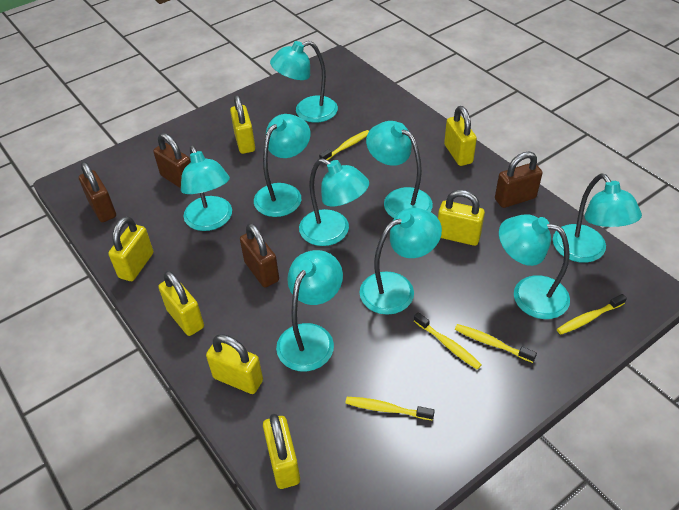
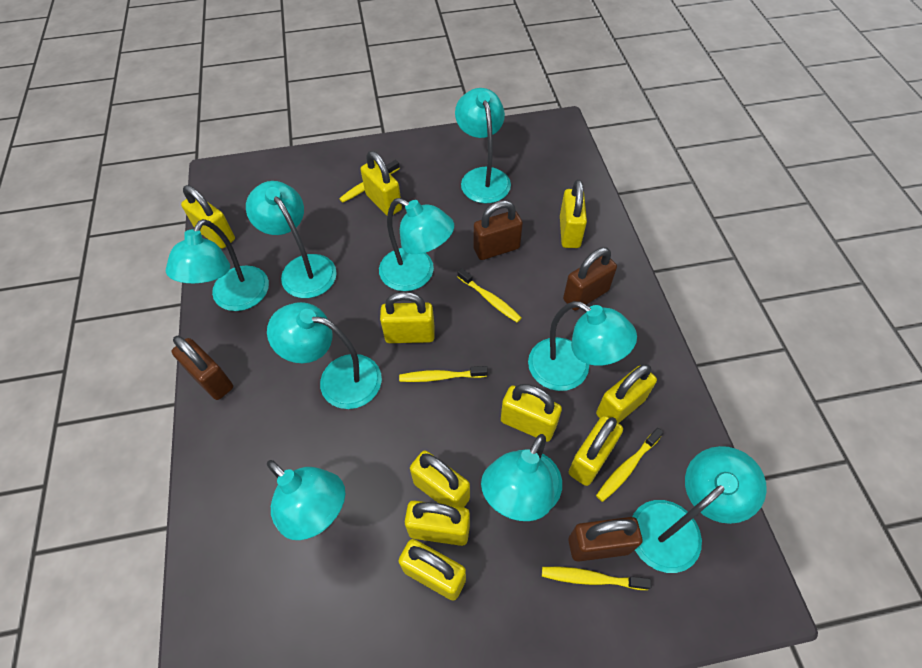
yellow padlock: [108,216,154,281] [158,271,204,336] [206,334,263,394] [230,95,255,154] [263,414,300,489] [438,190,485,246] [444,106,477,166] = 7 -> [181,185,235,249] [360,151,402,216] [380,292,435,343] [399,539,466,601] [405,501,470,546] [410,450,470,507] [501,384,562,442] [560,180,587,248] [569,416,623,486] [596,364,657,423] = 10

